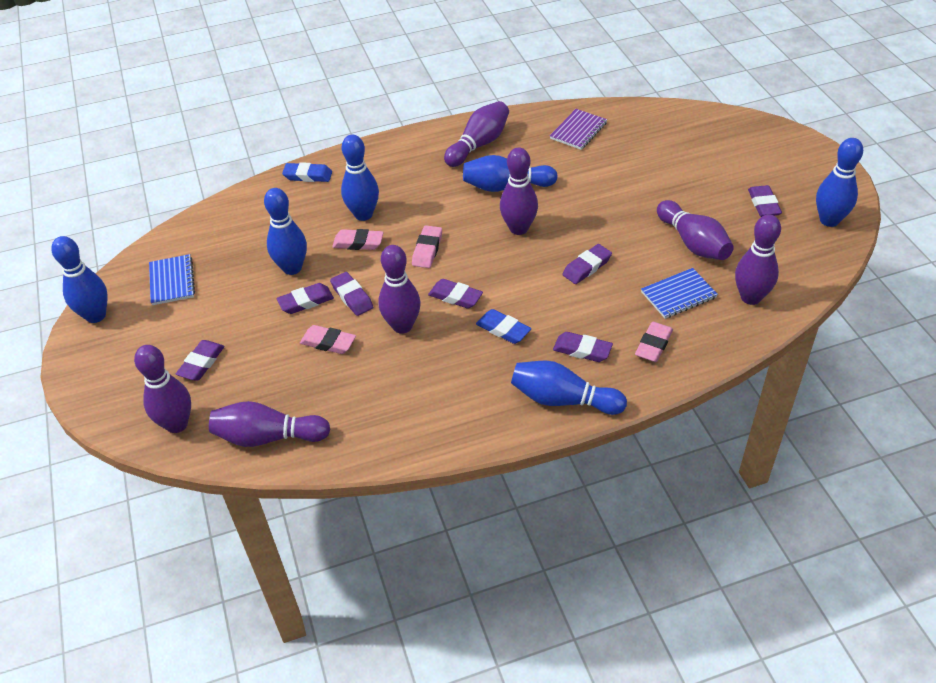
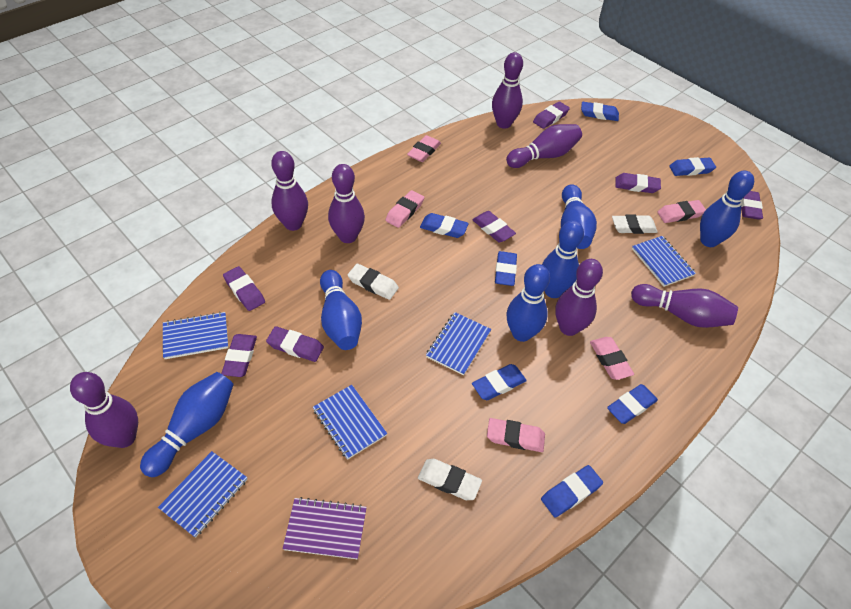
blue eraser: [282,162,332,182] [476,309,531,344] = 2 -> [420,213,469,238] [472,364,527,400] [495,251,517,286] [541,465,603,517] [581,102,619,121] [607,384,658,424] [669,157,716,176] = 7
blue notebook: [149,254,195,305] [641,268,718,319] = 2 -> [158,451,248,538] [163,312,228,359] [313,385,387,460] [426,312,491,375] [632,236,696,287] = 5
pink eraser: [300,325,356,354] [332,229,384,250] [412,225,442,268] [635,322,673,362] = 4 -> [385,190,424,228] [407,135,441,162] [487,418,545,452] [590,337,634,380] [657,200,706,223] = 5
white eraser: none = 0 -> [348,264,399,300] [418,459,482,500] [612,215,657,234] = 3

